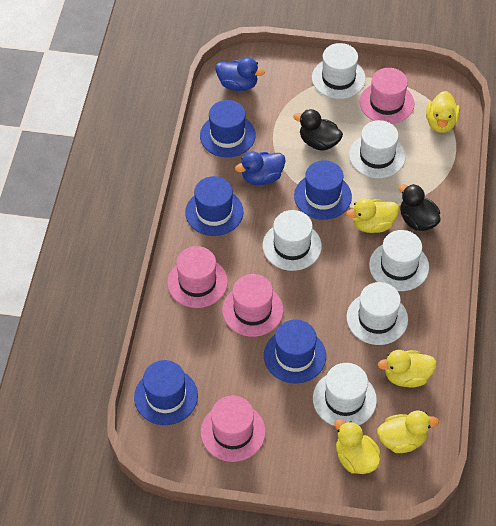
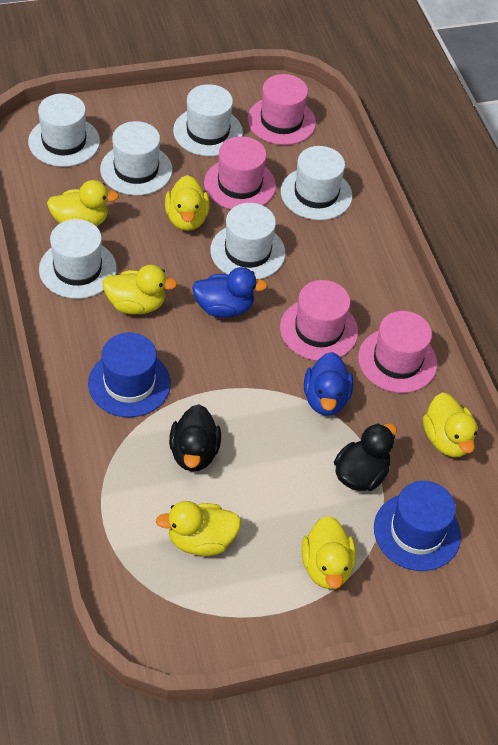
blue hat: [134,360,198,425] [185,176,244,236] [200,100,256,157] [264,319,326,383] [294,160,352,220] = 5 -> [88,333,171,417] [374,481,461,571] = 2
yellow duck: [334,419,381,474] [346,198,399,233] [377,411,439,453] [378,350,436,388] [426,91,460,133] = 5 -> [47,180,119,226] [102,265,177,314] [156,501,241,556] [165,175,210,231] [302,516,356,589] [423,392,477,457] = 6

